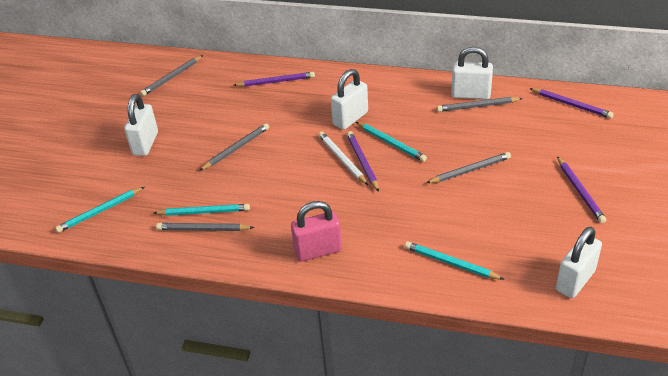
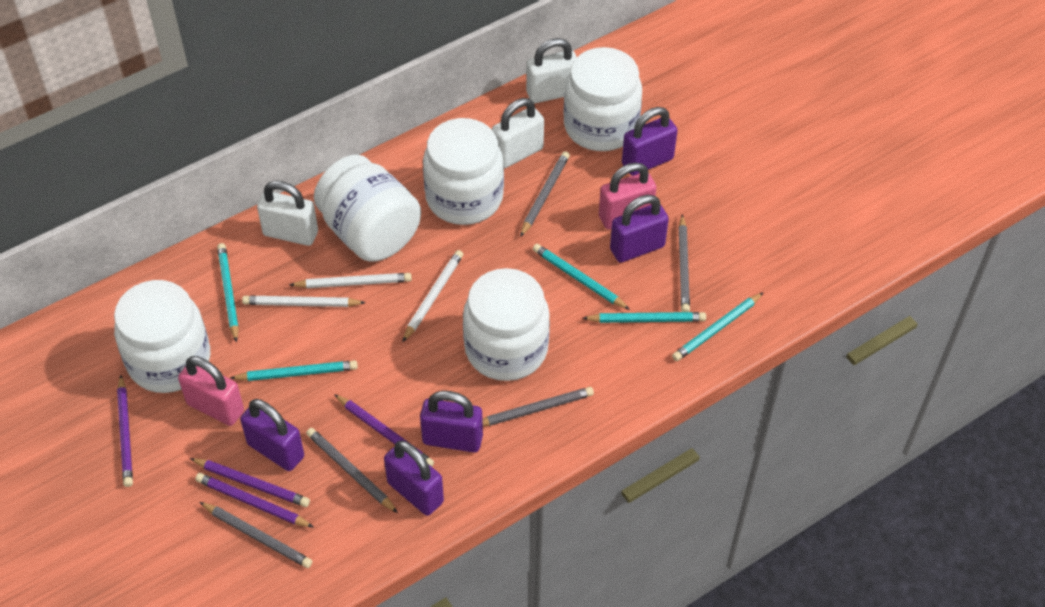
pink padlock: [291,201,342,261] = 1 -> [178,356,244,426] [599,162,656,229] = 2
purple padlock: none = 0 -> [240,399,304,471] [384,440,444,516] [420,391,483,453] [610,195,669,263] [622,107,678,176] = 5
turquoise pencil: [55,187,144,233] [154,204,250,216] [356,122,427,162] [405,241,504,280] = 4 -> [217,243,239,343] [230,360,358,381] [533,244,630,310] [582,312,706,323] [672,292,764,361] = 5
white jar: none = 0 -> [114,280,210,393] [314,154,421,262] [423,118,504,225] [463,268,550,381] [563,47,642,151] = 5
white padlock: [124,94,158,156] [331,69,368,130] [451,46,493,100] [556,227,602,298] = 4 -> [257,181,318,246] [492,98,544,168] [526,38,577,103] = 3
white pencil: [318,132,368,185] = 1 -> [242,296,366,307] [289,273,412,288] [402,250,463,342] = 3

